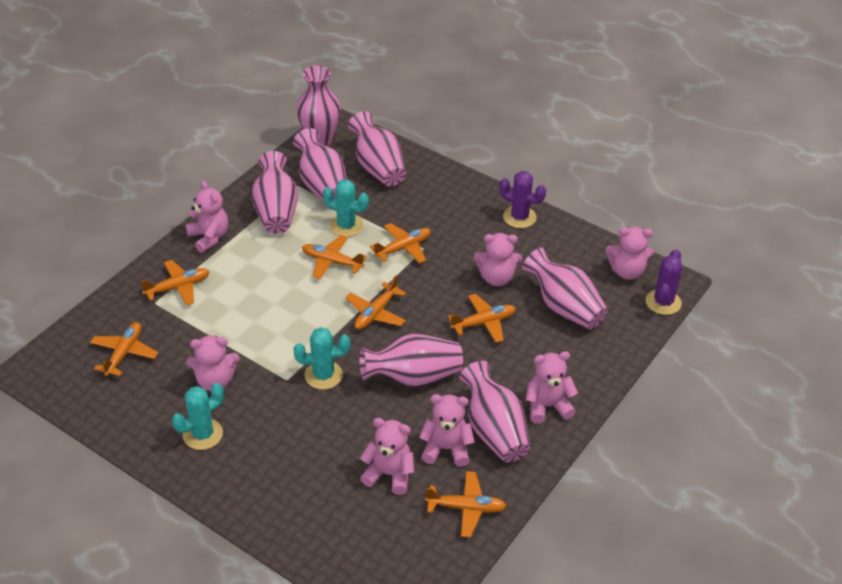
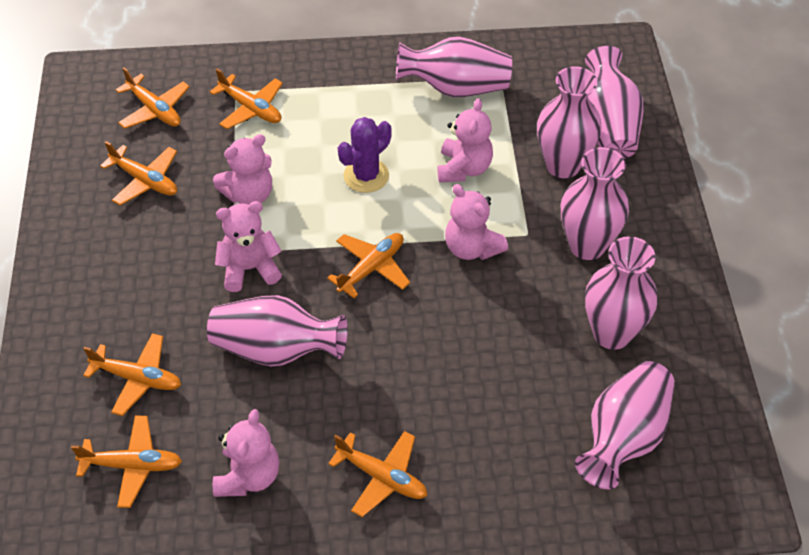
pink teddy bear: [185,181,228,253] [186,335,240,391] [360,418,415,495] [419,394,475,467] [474,233,522,286] [526,351,578,424] [606,227,654,280] = 7 -> [213,134,272,205] [213,409,279,497] [215,201,282,292] [437,98,493,182] [445,184,508,260] = 5
purple cactus: [499,171,546,228] [646,249,682,315] = 2 -> [338,117,392,193] = 1
turquoise cactus: [172,383,224,450] [294,327,350,390] [323,179,369,237] = 3 -> none = 0

